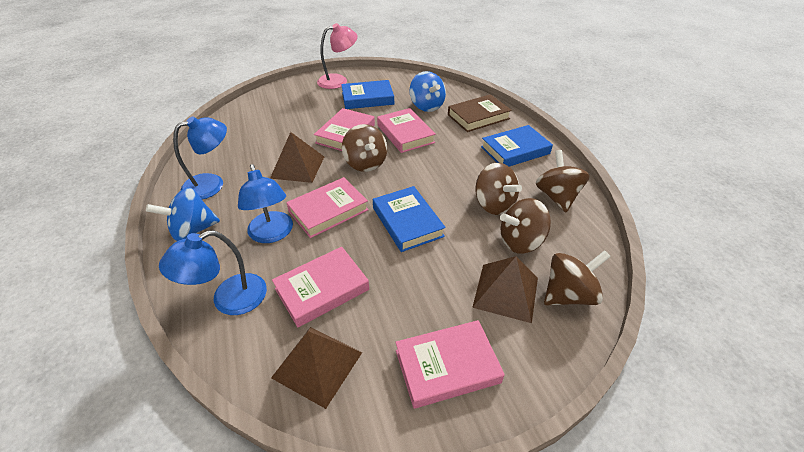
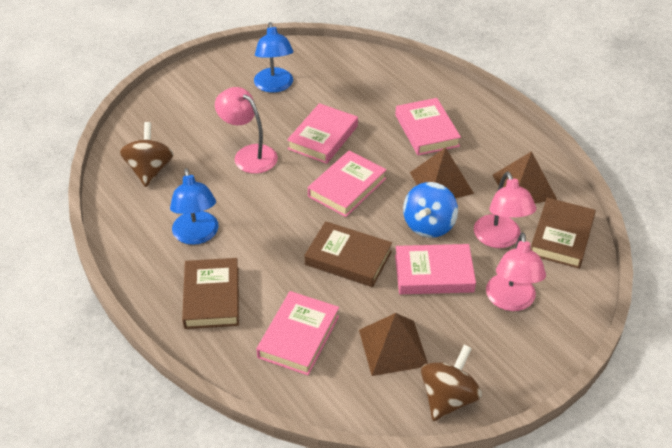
blue book: [341,80,394,109] [373,186,446,252] [481,125,553,166] = 3 -> none = 0
blue lamp: [159,230,267,315] [173,116,227,200] [238,164,293,243] = 3 -> [170,168,219,245] [254,22,293,93] = 2
blue spinning top: [146,187,220,241] [409,71,446,112] = 2 -> [403,182,458,238] = 1
brown book: [448,94,512,132] = 1 -> [182,258,239,329] [305,221,392,287] [531,198,596,269] = 3
brown spinning top: [342,124,387,172] [475,163,522,215] [500,198,551,254] [536,150,590,212] [544,250,611,305] = 5 -> [120,122,174,187] [421,345,482,421] = 2
pink lamp: [317,23,358,89] = 1 -> [215,87,278,174] [474,171,536,248] [486,232,546,311] = 3

